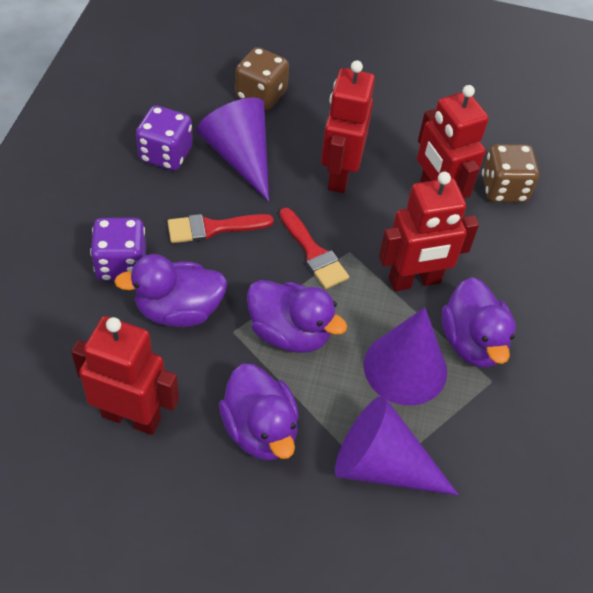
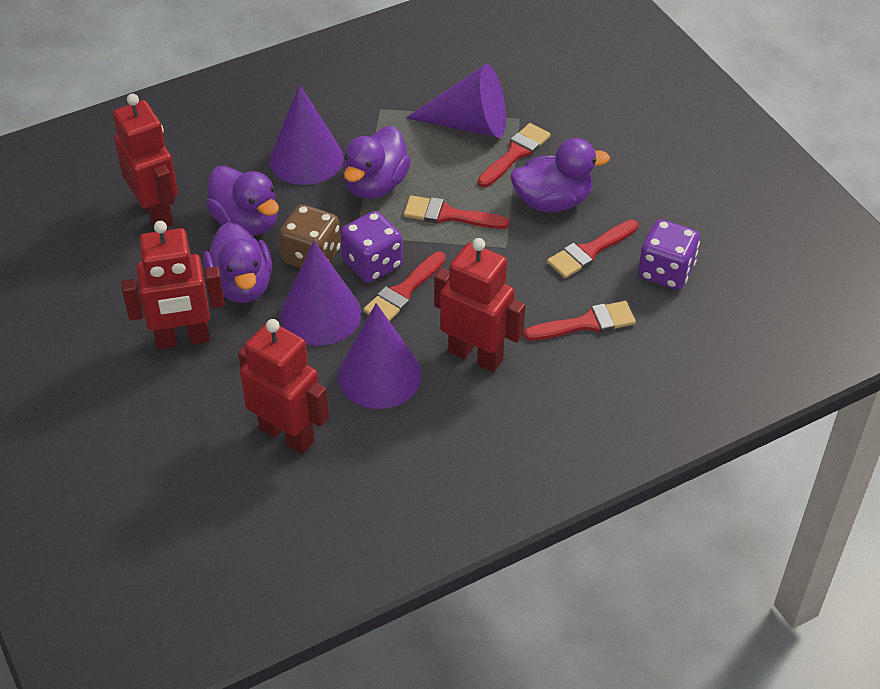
brown dice: [235,47,289,110] [482,144,539,202] = 2 -> [279,204,341,268] = 1
purple cone: [196,97,269,202] [335,396,459,495] [364,307,447,405] = 3 -> [269,85,344,185] [280,241,361,346] [338,303,422,409] [406,64,506,138] = 4
red brush: [167,214,274,243] [280,208,349,289] = 2 -> [363,252,446,321] [404,195,510,229] [478,123,551,187] [524,301,636,341] [547,220,638,278] = 5

